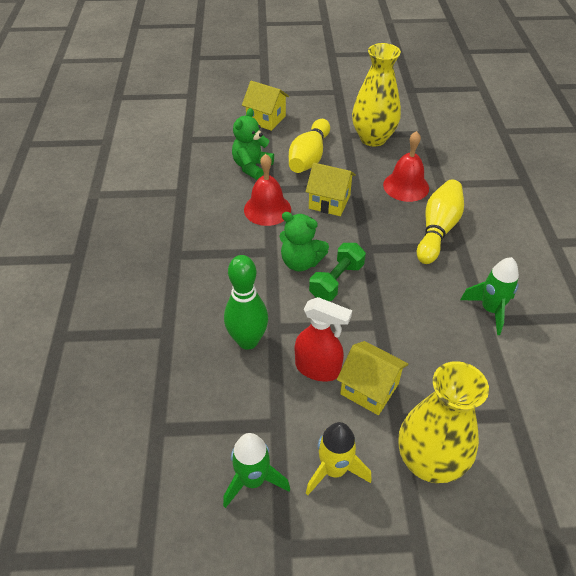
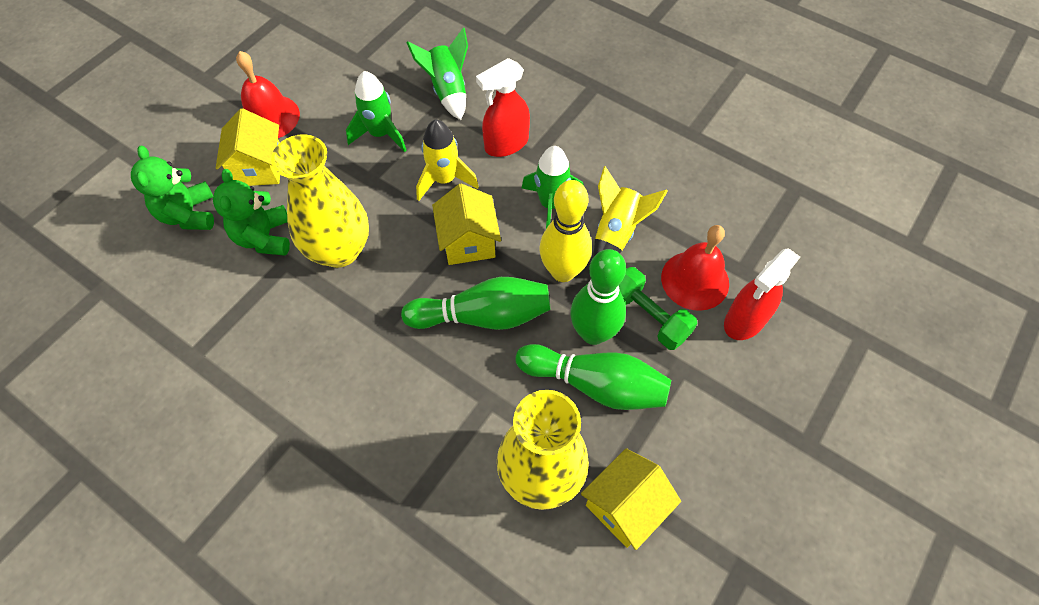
green bowling pin: [224,255,268,350] = 1 -> [401,277,550,330] [516,344,671,410] [570,249,626,345] = 3
green rocket: [223,433,290,508] [460,257,519,335] = 2 -> [346,71,406,152] [406,27,468,120] [522,146,584,229] = 3
red spray bottle: [295,297,352,381] = 1 -> [476,58,530,157] [724,248,800,340] = 2
yellow bowling pin: [289,119,330,173] [417,180,464,264] = 2 -> [539,180,592,282] = 1
yellow rocket: [306,422,372,495] = 1 -> [416,119,479,201] [594,166,668,256] = 2

